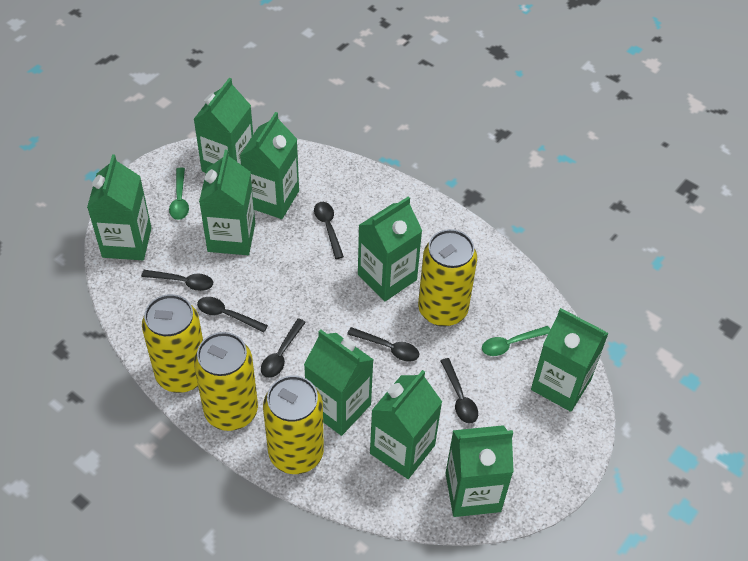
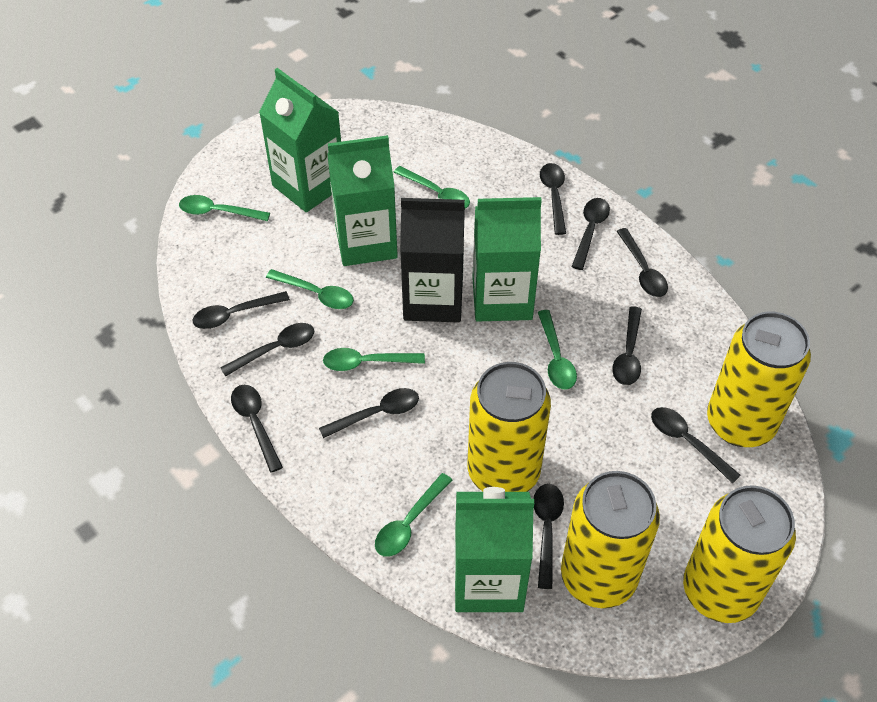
black carton: none = 0 -> [400,198,465,322] = 1
black spoon: [141,270,213,291] [197,297,268,333] [261,318,306,378] [314,202,344,259] [347,327,419,362] [440,358,478,423] = 6 -> [193,291,290,329] [220,323,314,377] [231,385,283,473] [319,388,419,438] [534,484,564,589] [540,163,566,235] [572,198,610,270] [612,306,642,385] [616,228,668,297] [651,407,741,484] = 10
green carton: [87,154,152,260] [193,78,253,173] [199,150,255,255] [240,112,299,219] [304,329,374,436] [358,196,422,301] [370,370,442,479] [445,425,514,517] [531,308,609,412] = 9 -> [259,68,341,212] [327,135,398,266] [455,487,534,612] [472,197,542,322] = 4
green spoon: [169,168,189,220] [482,326,551,356] = 2 -> [179,195,270,221] [266,269,354,309] [323,348,425,371] [375,473,452,557] [394,166,470,209] [538,310,577,390] = 6

